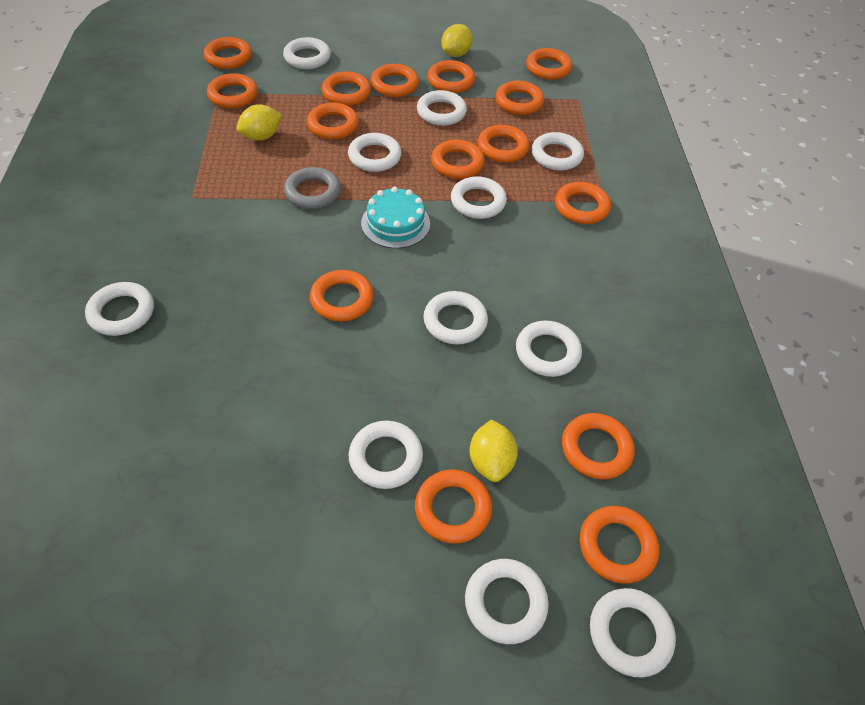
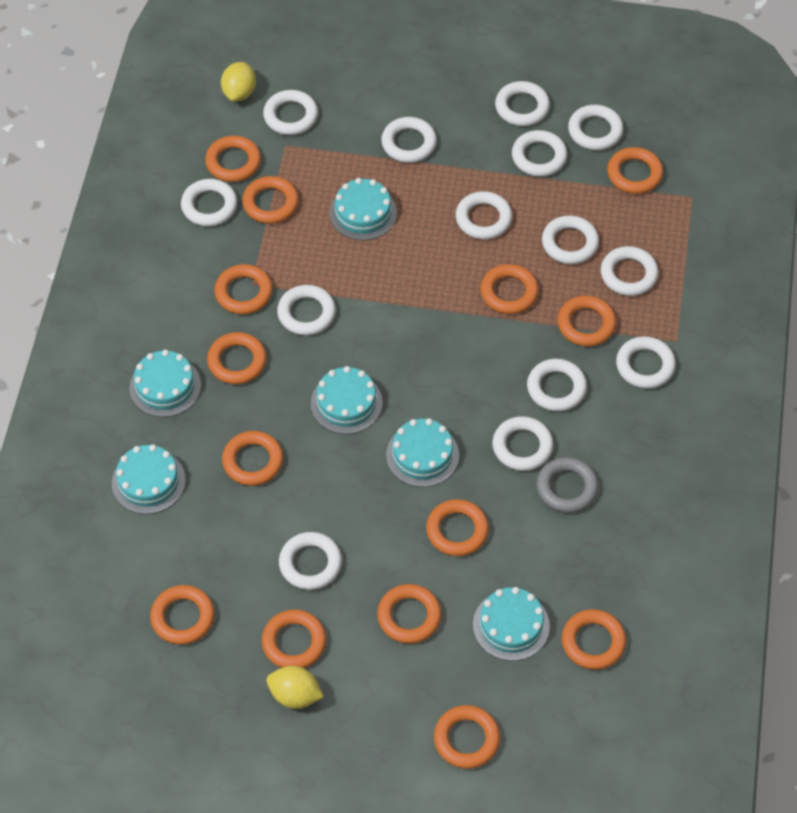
orange ring: [204,37,252,69] [207,73,258,108] [307,103,359,139] [310,270,374,321] [322,71,371,106] [370,64,419,97] [415,470,492,544] [427,60,475,93] [431,139,485,179] [477,125,530,163] [495,81,544,115] [526,48,573,80] [555,182,611,224] [562,413,635,479] [580,506,659,583] = 15 -> [150,585,215,645] [205,136,261,182] [207,332,267,384] [215,264,273,314] [222,431,283,486] [242,176,299,224] [262,610,326,668] [377,584,442,644] [426,499,489,556] [434,705,500,769] [481,264,539,314] [558,296,616,347] [562,609,626,670] [607,147,663,194] = 14
turquoise cake: [361,187,430,249] = 1 -> [112,444,186,514] [129,350,201,417] [311,366,383,434] [330,178,397,241] [386,418,459,487] [473,587,550,661] = 6
white ring: [85,282,154,336] [283,37,331,69] [348,133,402,172] [349,421,423,489] [417,90,467,126] [423,291,488,344] [451,177,507,219] [465,559,549,644] [516,321,582,377] [531,132,584,170] [590,588,676,678] = 11 -> [181,179,237,226] [263,90,318,135] [277,285,336,336] [279,532,342,590] [381,117,437,163] [456,191,512,239] [492,416,553,471] [495,81,550,126] [512,130,567,177] [527,359,587,411] [542,215,599,264] [568,105,624,150] [601,246,659,296] [616,336,676,389] = 14
yellow lemon: [237,104,282,141] [441,24,473,57] [469,420,518,482] = 3 -> [221,62,256,102] [267,666,324,709] = 2

